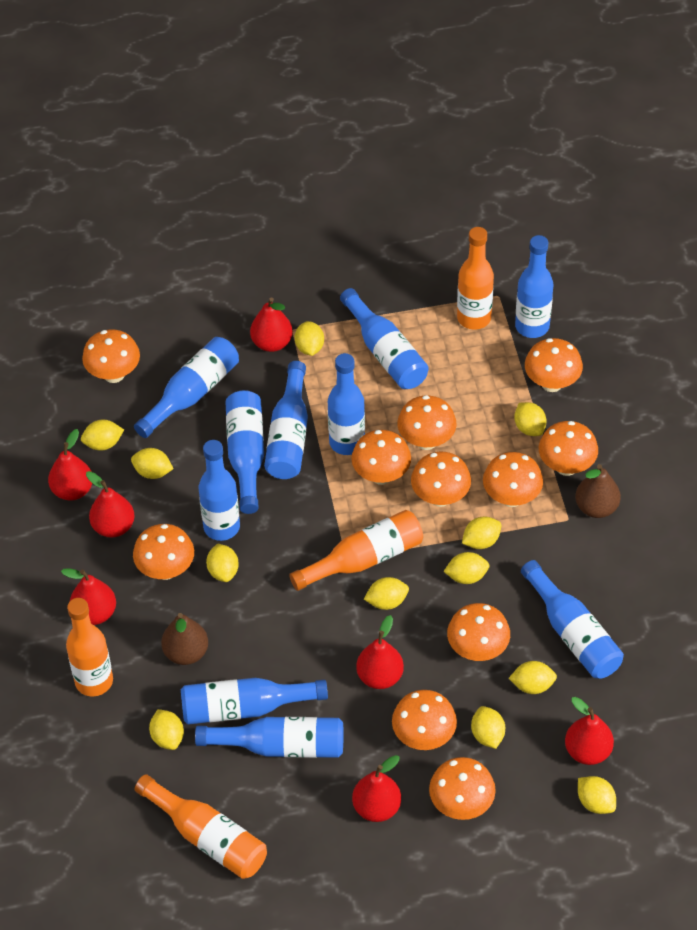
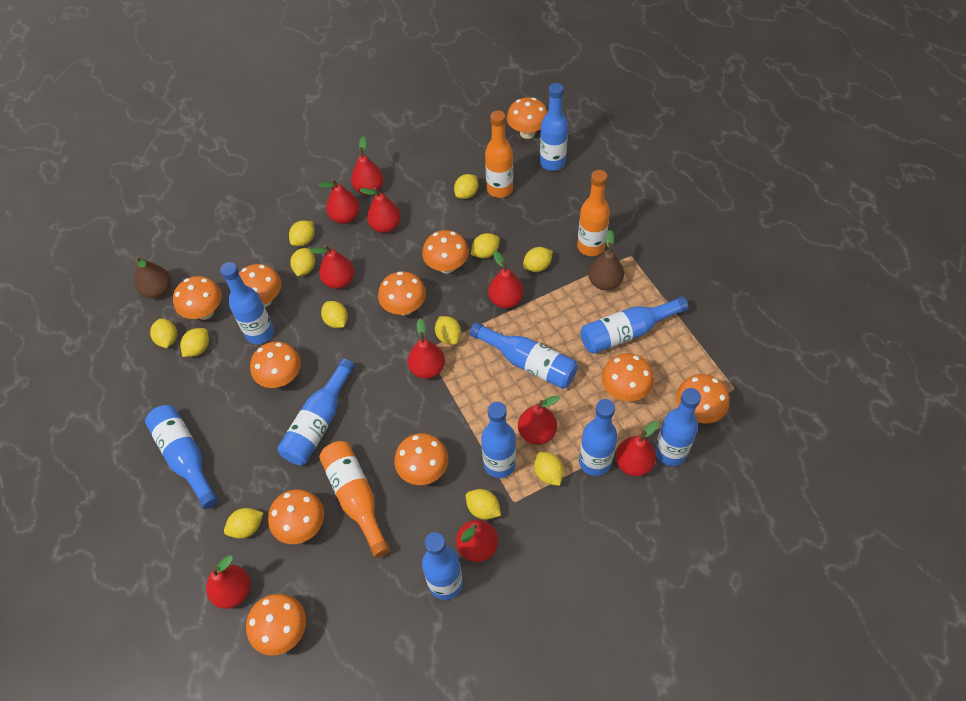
orange bottle: [66,598,113,697] [135,774,267,879] [289,510,423,591] [457,227,494,330] = 4 -> [319,441,390,558] [485,110,513,198] [577,170,610,256] = 3
red pear: [48,429,92,501] [61,568,116,625] [86,471,135,538] [250,297,293,352] [352,755,401,822] [356,615,404,689] [565,697,614,765] = 7 -> [206,555,250,609] [310,245,354,289] [318,179,360,224] [351,136,384,195] [359,187,401,233] [408,318,445,379] [456,519,498,562] [488,251,524,308] [518,396,560,445] [615,421,659,476] = 10

